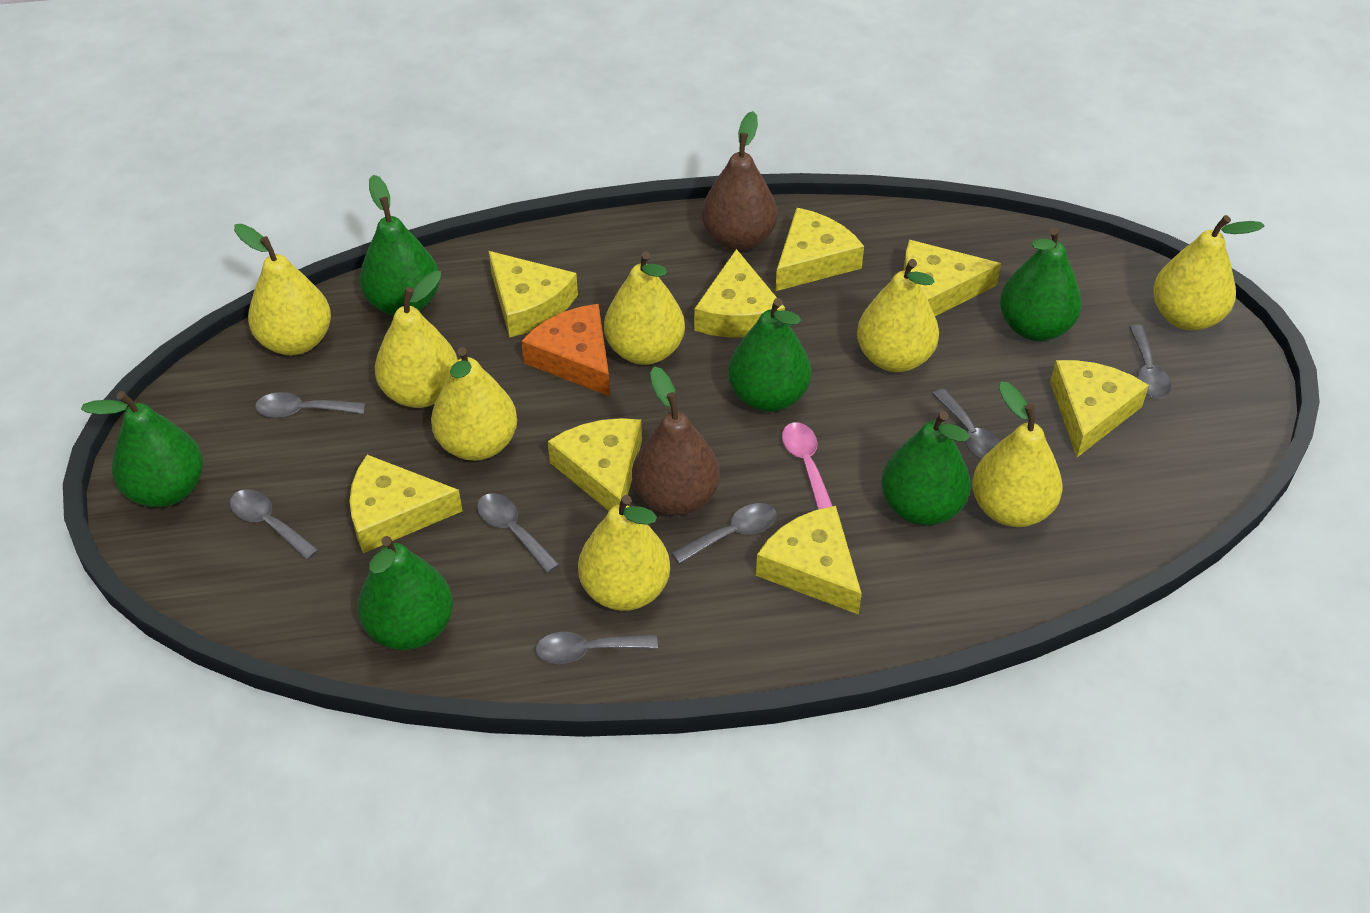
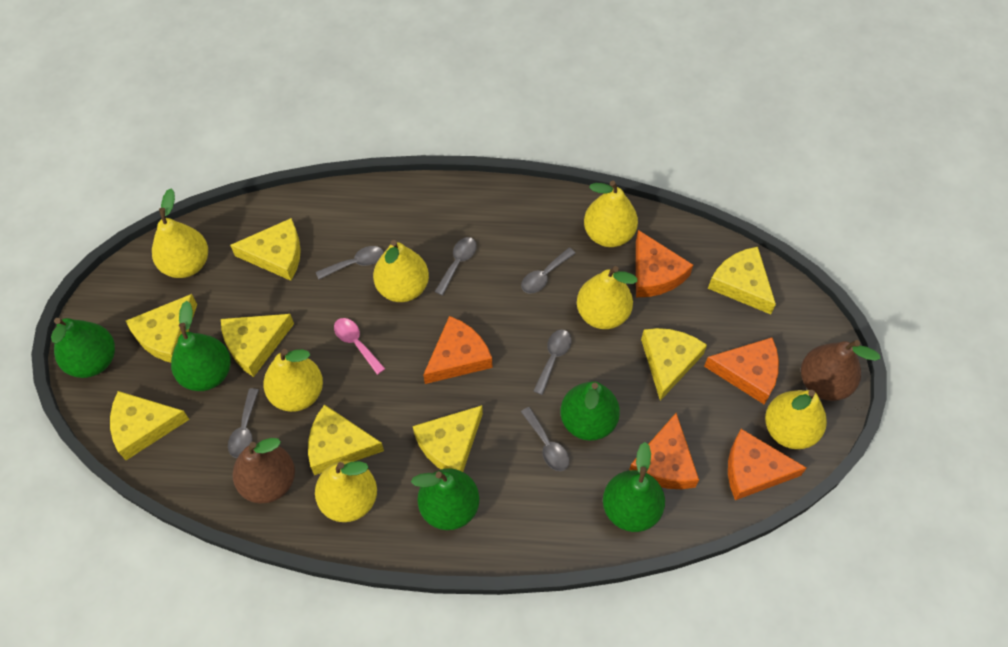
green pear: [81,391,203,508] [358,536,453,650] [359,175,439,316] [728,298,811,412] [881,411,971,526] [1000,227,1082,341] = 6 -> [51,318,115,378] [171,301,231,391] [411,468,479,530] [560,381,620,441] [603,442,665,532] = 5
grey spoon: [230,489,318,560] [255,392,365,418] [477,493,560,573] [535,632,658,664] [672,503,777,564] [933,389,1000,460] [1129,325,1171,399] = 7 -> [228,388,259,458] [316,246,384,280] [434,237,477,296] [521,248,576,294] [521,407,569,471] [533,329,571,395] = 6
orange cheese: [521,304,610,396] = 1 -> [423,316,492,384] [629,413,699,489] [636,230,693,297] [704,337,779,405] [728,429,807,500] = 5
yellow pear: [234,224,331,355] [375,271,458,408] [431,347,517,461] [578,495,670,611] [604,251,685,365] [857,259,939,372] [972,382,1062,527] [1153,215,1264,330] = 8 -> [152,189,208,278] [263,349,323,412] [315,461,377,522] [373,240,429,302] [577,266,637,329] [584,181,638,247] [765,390,827,449] = 7

